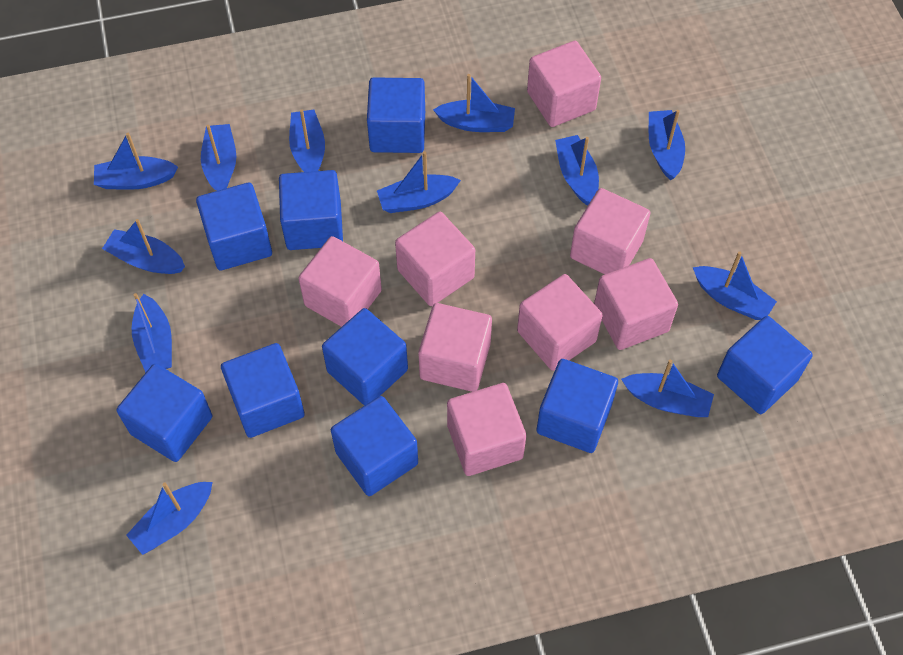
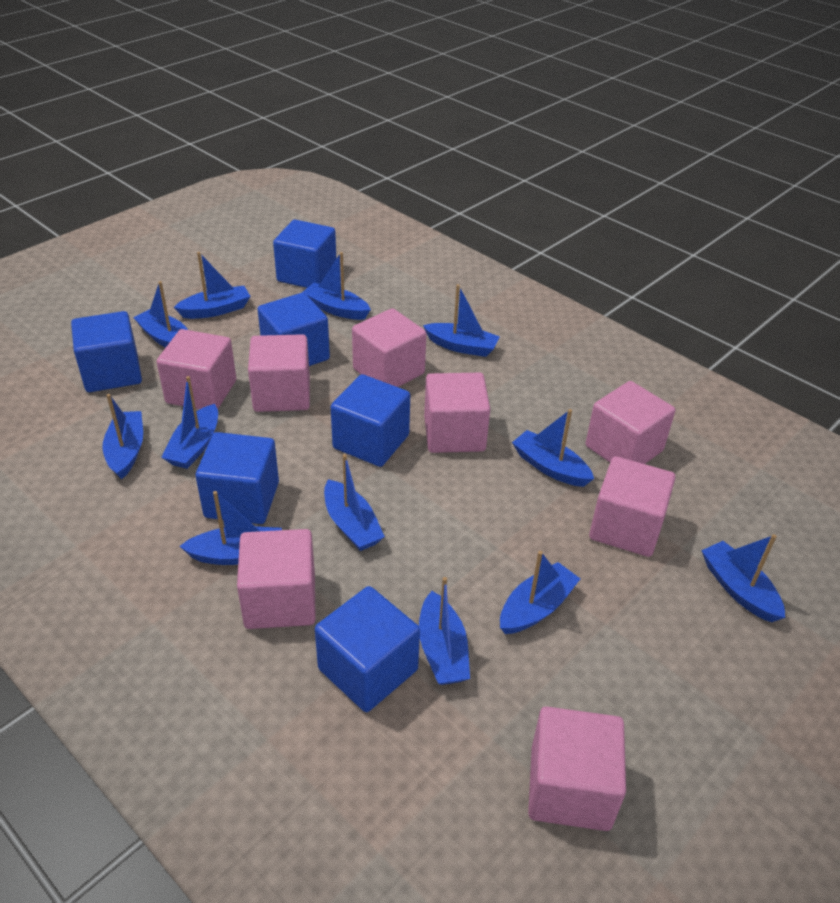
blue cube: [116,364,212,462] [196,182,272,270] [221,343,305,438] [279,170,343,250] [322,308,408,406] [331,396,418,496] [367,77,425,153] [536,359,618,453] [717,316,813,414] = 9 -> [71,311,142,392] [196,432,279,524] [258,293,330,366] [273,220,336,288] [315,586,420,712] [331,374,410,467] = 6

